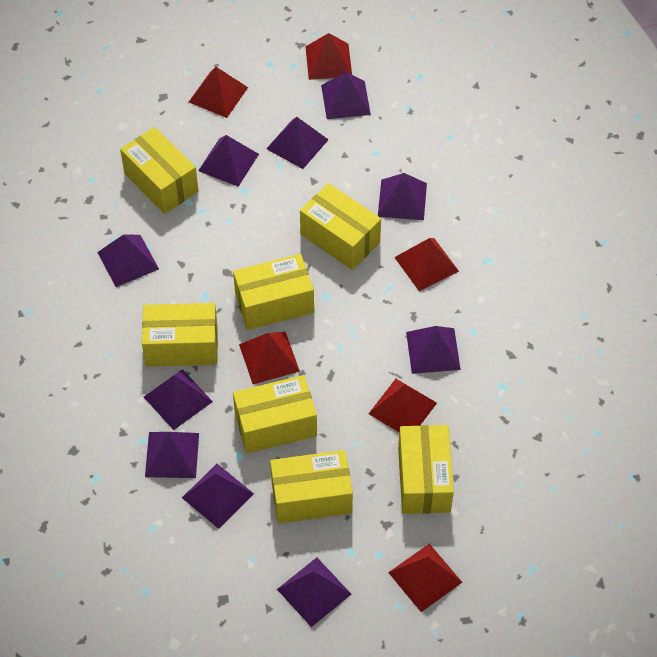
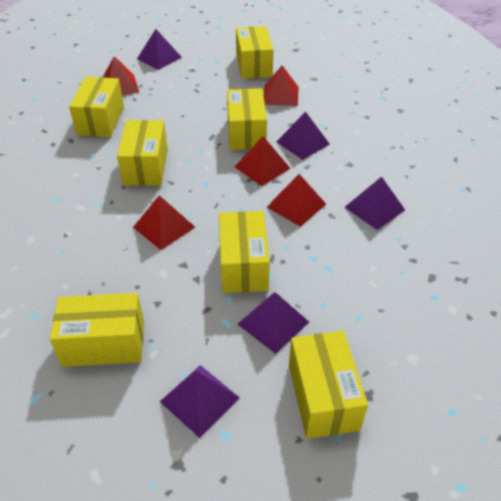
purple pyramid: [97,234,159,287] [144,369,213,430] [145,432,199,478] [182,464,254,529] [198,135,259,187] [266,117,329,169] [277,557,351,627] [321,72,371,119] [378,173,427,220] [406,326,461,374] = 10 -> [137,29,182,70] [160,365,240,438] [238,292,309,354] [276,112,330,160] [345,177,405,230] = 5
red pyramid: [189,67,248,118] [239,332,300,384] [305,33,352,80] [369,379,437,432] [388,544,462,612] [394,238,459,291] = 6 -> [103,56,140,95] [133,195,195,250] [235,136,291,186] [263,65,299,106] [267,174,326,227] = 5

